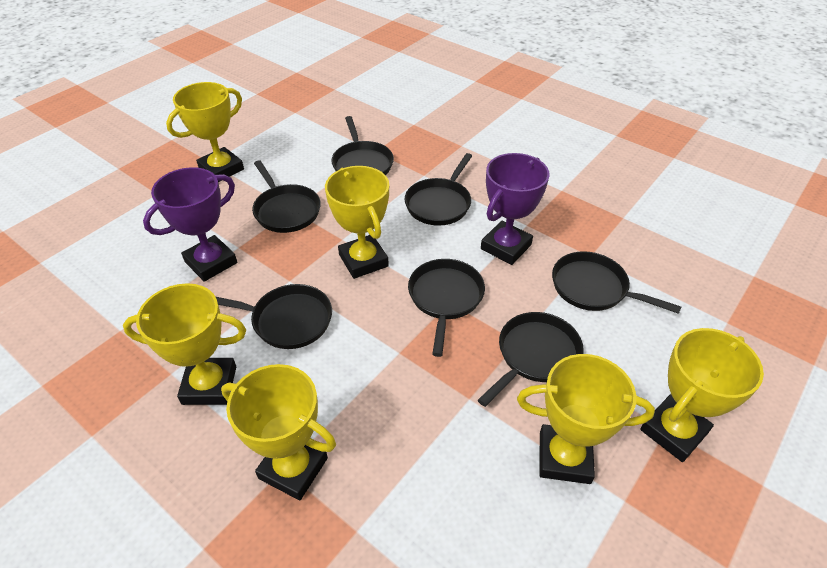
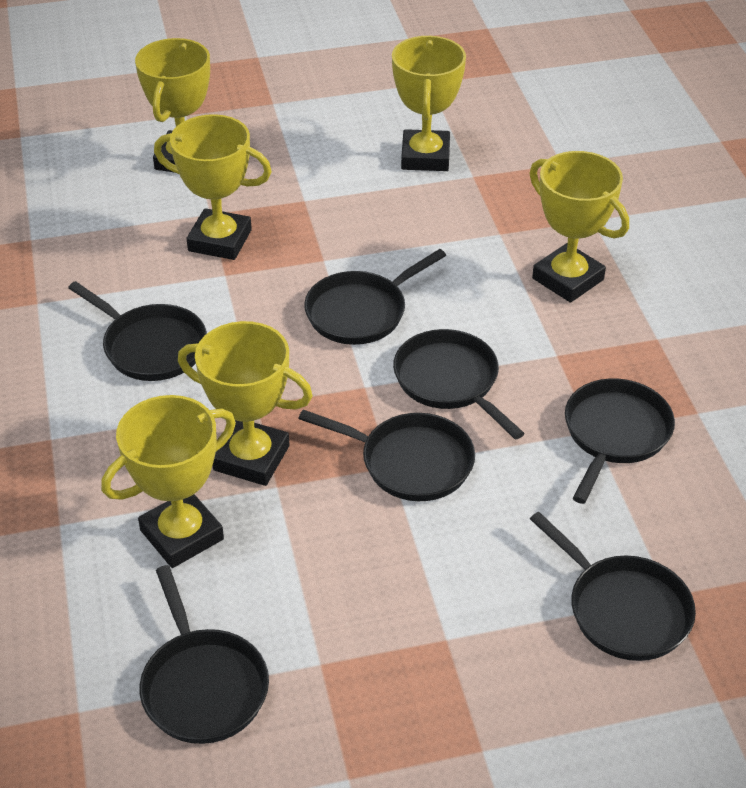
purple trophy: [143,167,237,282] [481,153,550,265] = 2 -> none = 0

